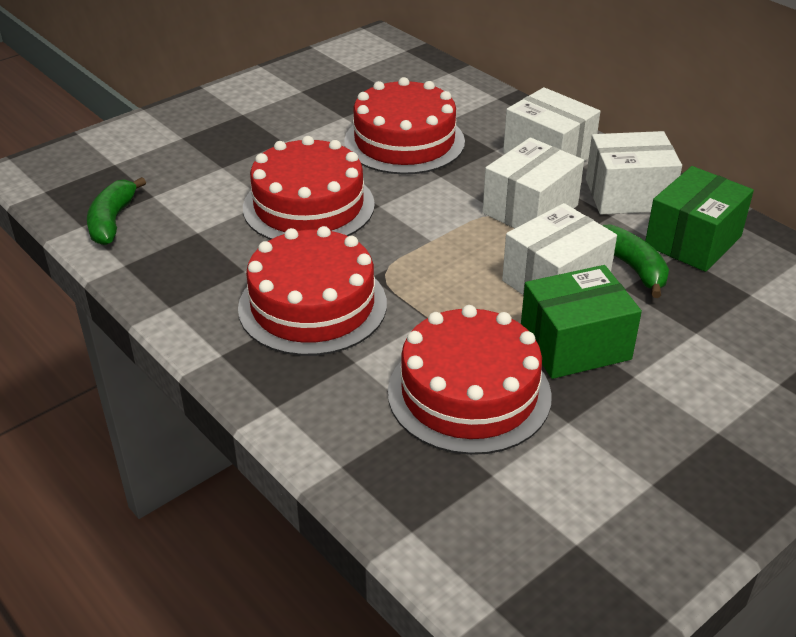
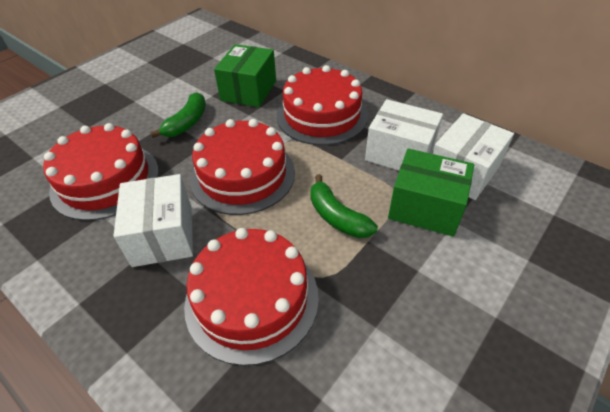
white box: [483,138,584,228] [502,203,617,296] [503,87,600,161] [586,131,682,214] = 4 -> [114,174,193,267] [365,99,443,171] [433,113,514,200] = 3

